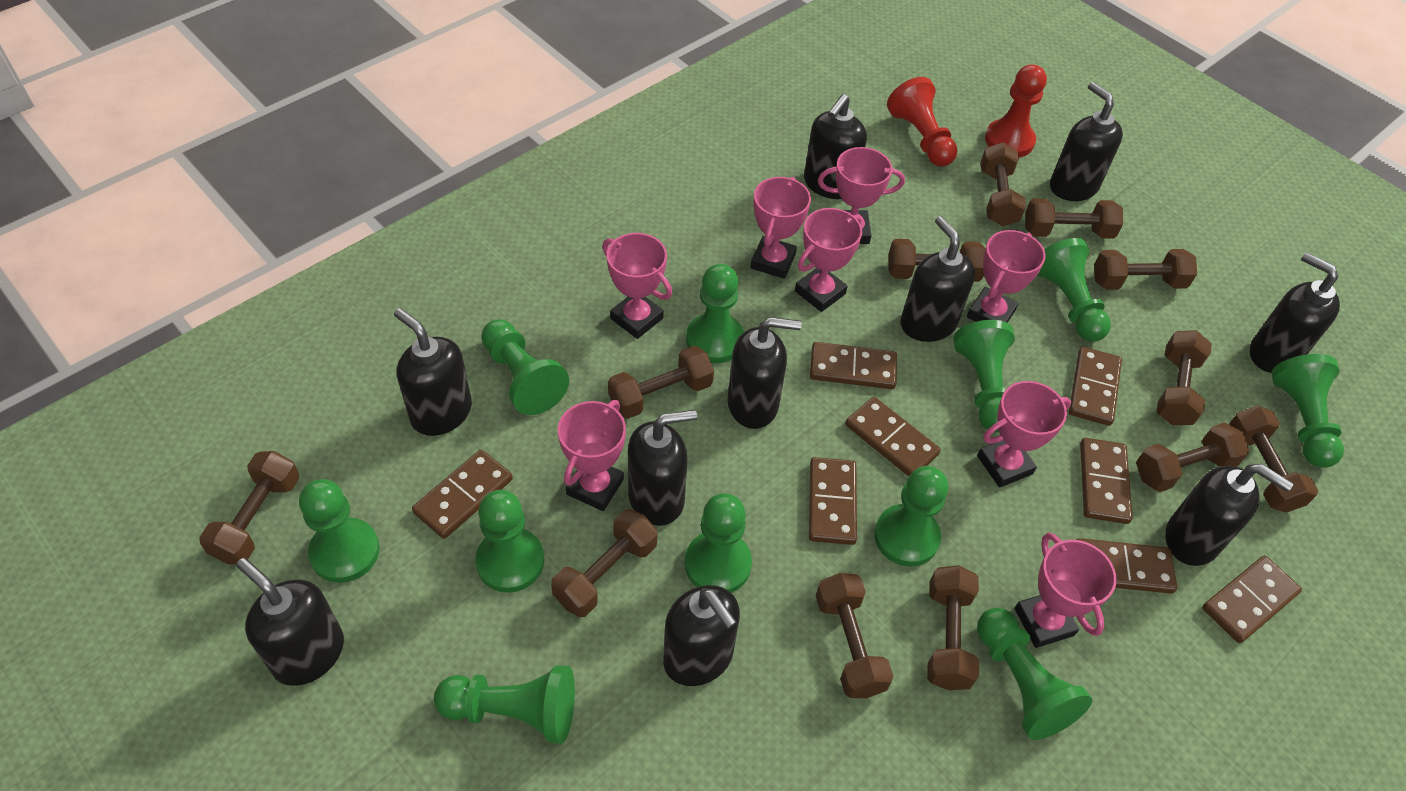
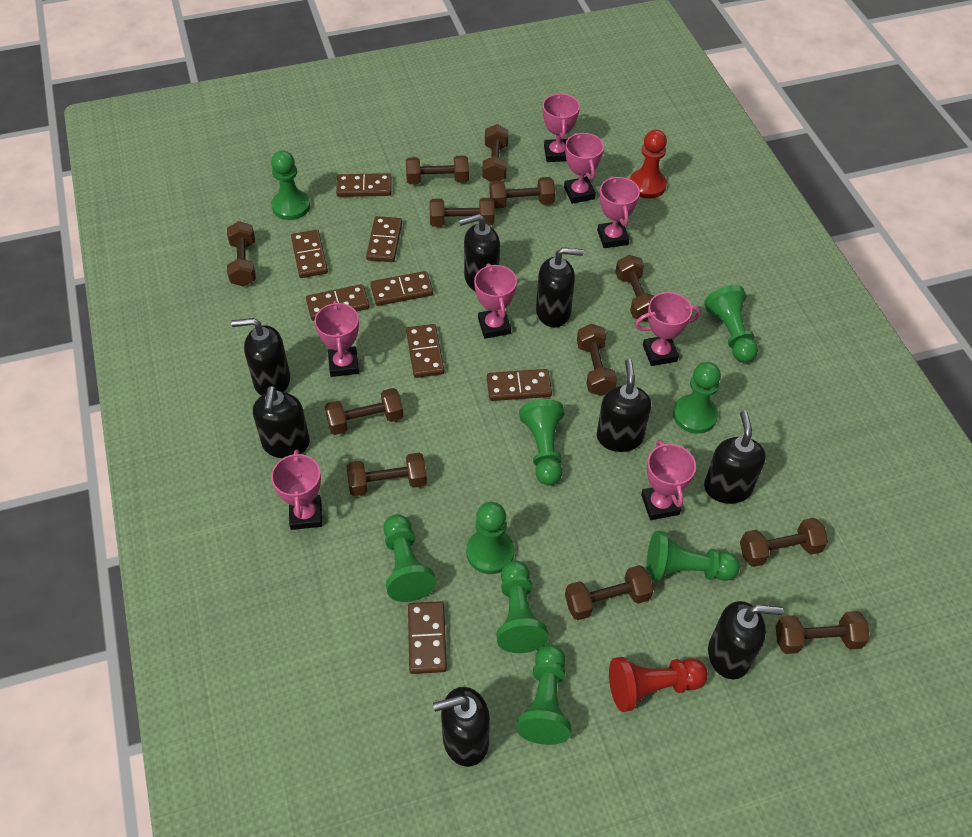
black soap dispenser: [236,558,344,686] [394,308,472,436] [628,410,697,526] [663,585,740,686] [728,317,802,429] [804,94,867,199] [901,216,975,342] [1050,82,1123,201] [1165,464,1293,566] [1250,252,1340,373] = 10 -> [231,318,290,396] [253,386,310,458] [433,687,490,767] [459,214,500,291] [536,247,584,327] [597,359,651,452] [704,410,766,504] [708,601,783,679] = 8
green pawn: [299,479,380,583] [434,665,575,744] [475,490,544,593] [481,319,569,415] [685,493,752,593] [686,264,744,363] [874,466,948,567] [953,320,1015,433] [977,608,1092,740] [1037,238,1111,341] [1271,354,1344,468] = 11 -> [271,150,310,220] [383,514,436,602] [466,502,514,574] [497,561,549,653] [516,644,571,745] [519,399,565,485] [647,531,740,581] [673,362,721,434] [704,285,758,363] = 9

